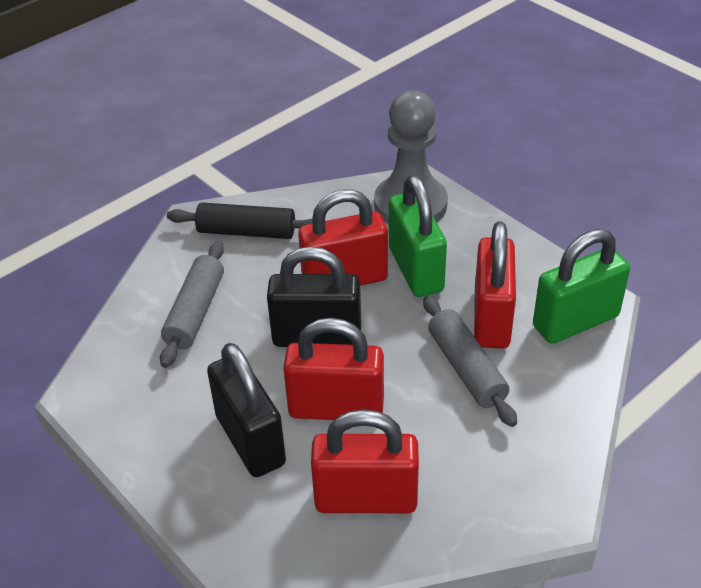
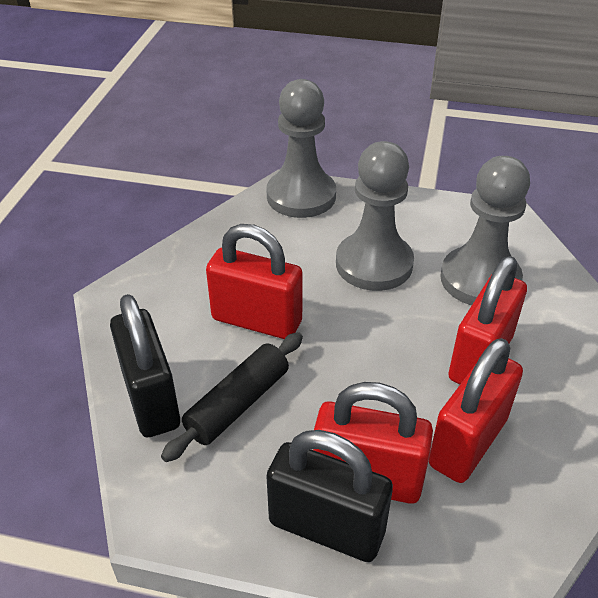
green padlock: [389,175,447,297] [533,229,630,344] = 2 -> none = 0
grey pawn: [374,90,448,224] = 1 -> [266,79,336,218] [336,141,414,291] [440,156,530,306] = 3
grey rolling pin: [160,241,224,368] [423,295,517,427] = 2 -> none = 0

